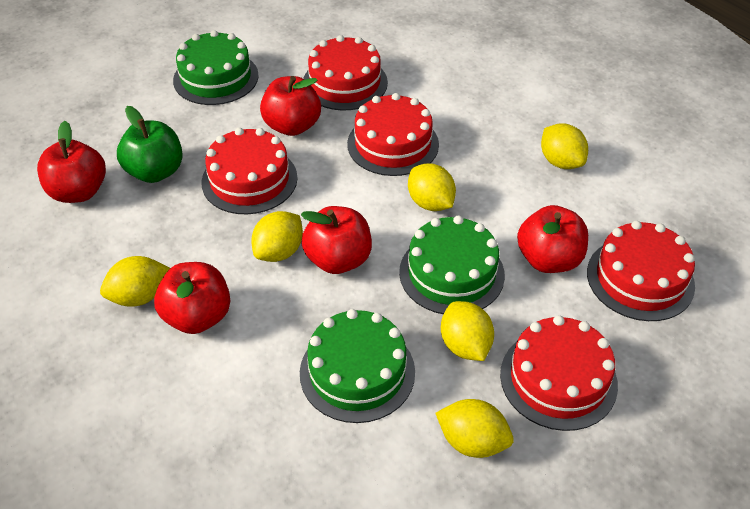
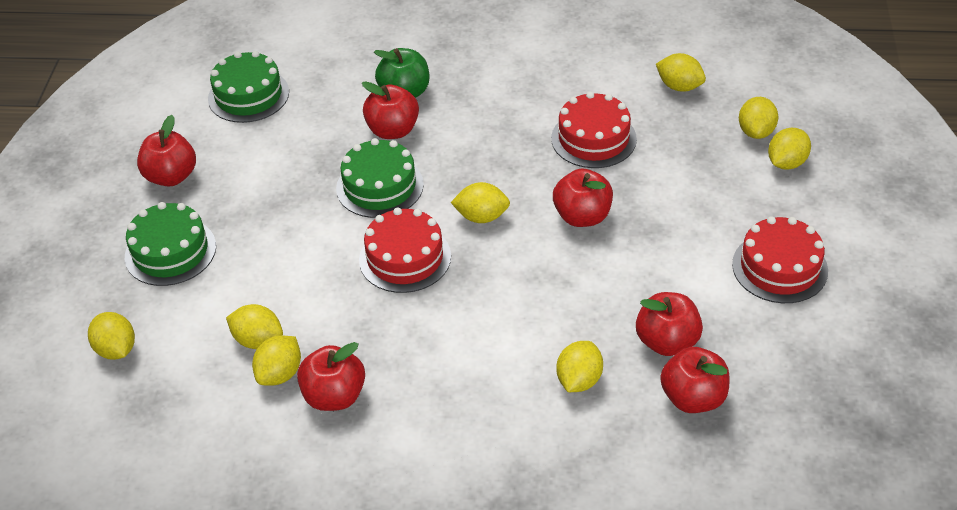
red apple: [37,121,106,203] [154,262,230,334] [260,76,321,136] [301,206,372,274] [517,205,588,273] = 5 -> [137,115,196,187] [297,342,365,411] [362,81,419,139] [553,169,613,227] [636,292,703,356] [660,347,729,413] = 6
red cake: [202,128,297,214] [303,35,388,110] [347,93,439,176] [500,315,618,431] [587,221,695,321] = 5 -> [359,208,451,293] [551,92,637,168] [732,216,828,303] = 3
yellow lemon: [100,256,170,307] [251,211,303,262] [408,163,456,211] [435,399,514,458] [441,301,494,361] [541,123,588,169] = 6 -> [88,312,135,360] [226,304,283,349] [252,336,301,386] [451,182,510,223] [557,341,603,392] [656,53,706,92] [739,97,778,139] [768,128,811,170] = 8

